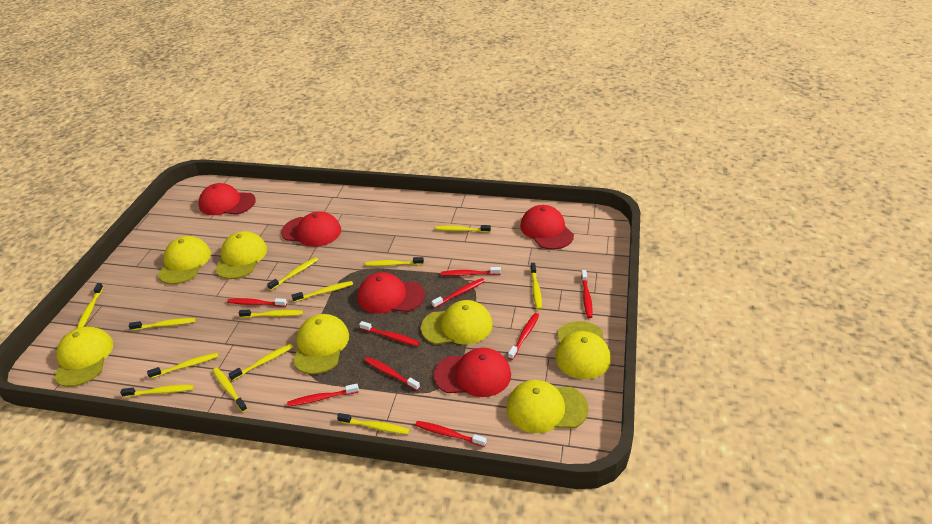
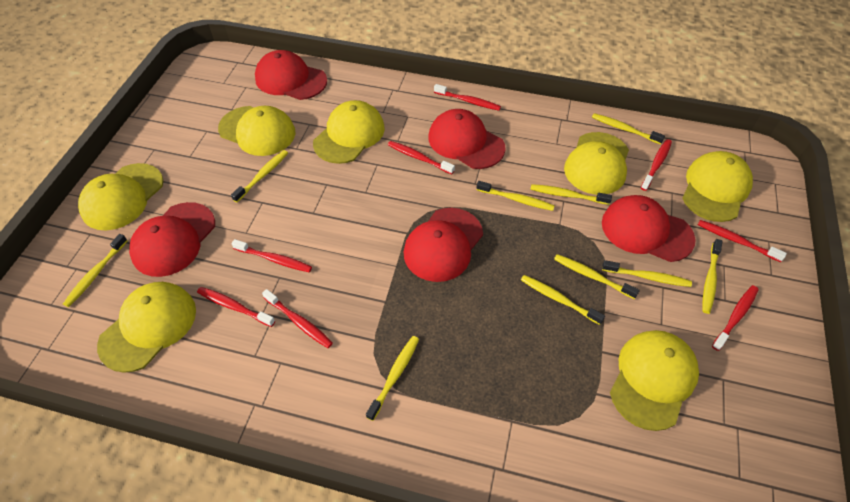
red toothbrush: [227,298,287,307] [287,384,359,407] [359,321,419,346] [364,357,420,390] [415,421,487,447] [431,278,485,308] [441,267,501,276] [508,313,539,360] [581,270,593,318] = 9 -> [197,287,275,327] [231,239,312,273] [262,289,333,348] [388,141,455,174] [434,84,501,111] [641,139,672,191] [698,220,787,262] [712,285,759,351] = 8
yellow toothbrush: [77,283,104,328] [120,385,194,397] [129,318,196,331] [147,353,218,379] [212,367,248,412] [228,344,293,381] [239,309,303,318] [267,257,318,290] [292,281,353,302] [337,413,410,434] [365,257,424,266] [435,225,491,233] [530,263,542,310] = 13 -> [63,234,128,307] [231,150,288,202] [366,336,419,421] [476,181,555,211] [521,275,605,325] [530,184,612,205] [554,254,640,299] [592,113,665,144] [602,260,692,287] [702,239,723,314] = 10

